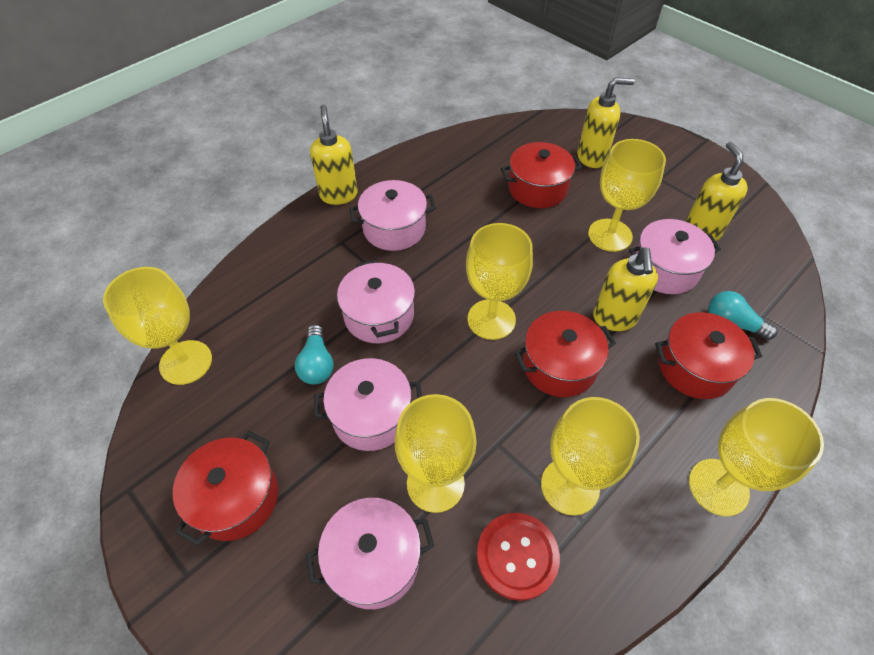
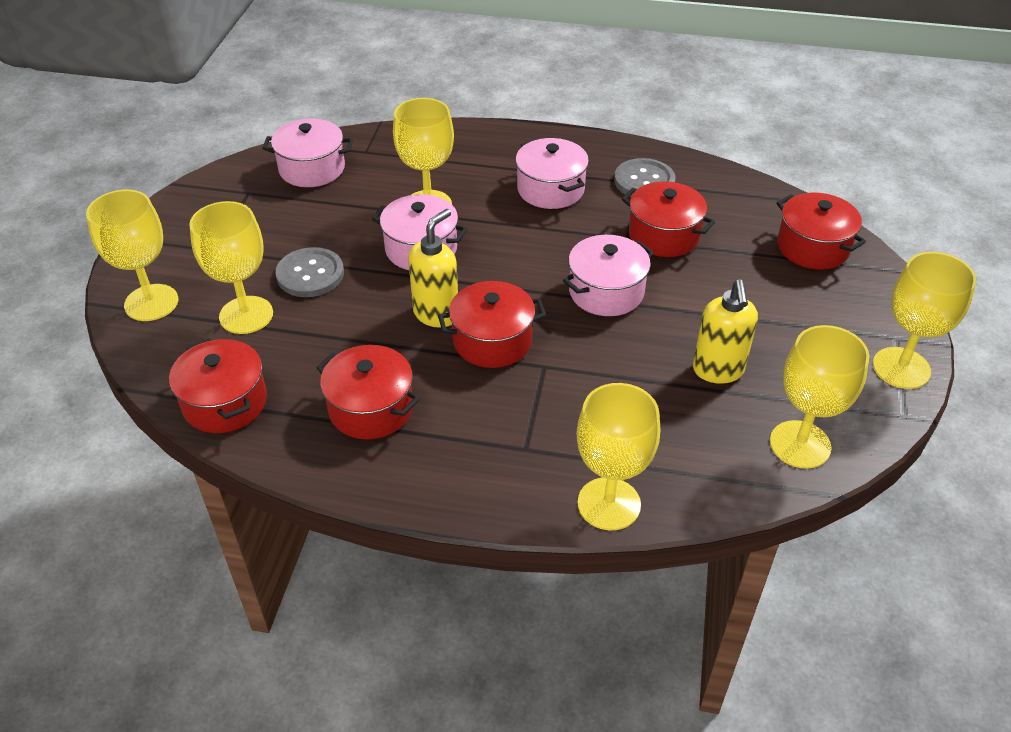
grey button: none = 0 -> [275,247,344,297] [614,158,676,197] = 2
pink pot: [306,498,434,609] [314,358,422,451] [337,259,415,343] [349,180,436,251] [629,219,721,294] = 5 -> [262,119,353,187] [372,194,468,270] [515,138,589,209] [563,235,654,316] = 4
red button: [477,513,560,601] = 1 -> none = 0
red pot: [173,431,278,546] [501,142,582,208] [514,311,616,397] [655,312,762,399] = 4 -> [169,338,267,433] [316,345,420,440] [438,281,546,368] [622,181,715,257] [777,193,866,270] = 5
turquoise light bulb: [295,325,334,384] [708,291,778,340] = 2 -> none = 0
yellow soap dispenser: [310,105,358,205] [577,77,635,168] [593,247,658,331] [685,142,748,241] = 4 -> [408,209,458,328] [693,279,758,384] = 2

